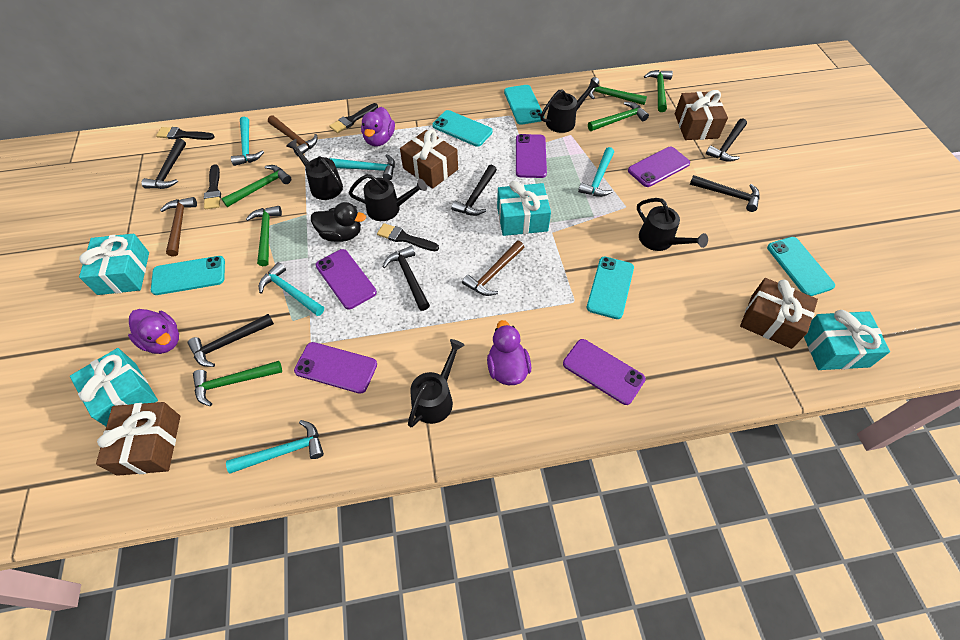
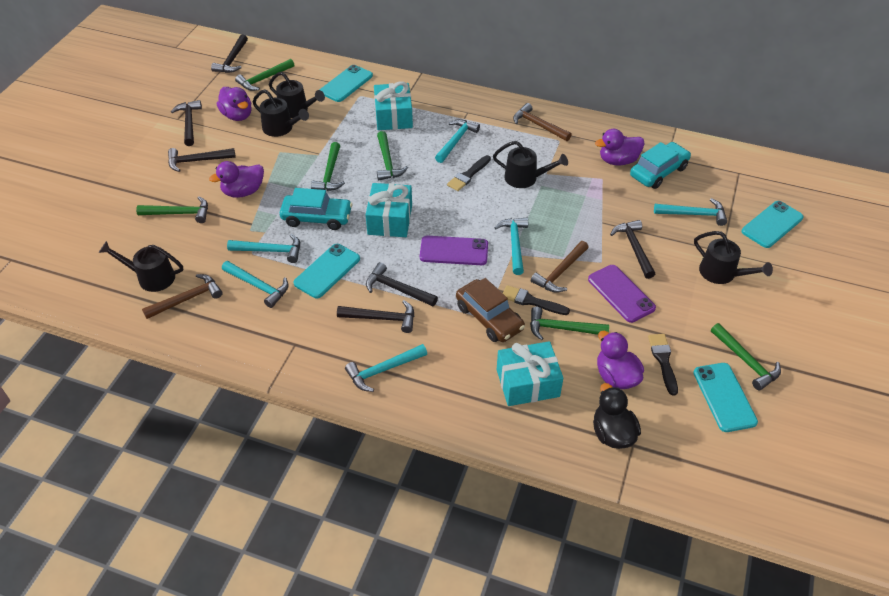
black brush: [156,127,214,140] [204,164,221,209] [329,103,378,133] [377,223,439,251] = 4 -> [447,155,491,191] [503,285,570,315] [648,334,678,396] = 3
brown car: none = 0 -> [456,278,525,342] = 1
brown gift: [96,402,180,476] [400,129,458,189] [675,90,728,140] [740,278,818,349] = 4 -> none = 0
purple duck: [128,309,179,354] [361,107,395,146] [487,320,531,385] = 3 -> [209,161,264,198] [217,87,252,121] [595,129,645,166] [597,331,644,389] = 4
purple phone: [294,342,377,394] [316,249,377,309] [516,134,547,178] [563,339,646,405] [628,147,690,187] = 5 -> [420,236,488,265] [588,265,656,323] = 2
turquoise car: none = 0 -> [280,188,352,230] [630,142,691,189] = 2
turquoise gift: [70,348,158,426] [79,234,149,295] [497,181,551,236] [804,310,890,370] = 4 -> [365,183,412,237] [374,81,413,130] [497,341,563,406] = 3
turquoise hammer: [226,420,324,473] [231,117,264,166] [259,262,324,316] [330,154,395,180] [578,147,614,197] = 5 -> [222,261,288,308] [227,234,300,263] [345,344,427,392] [435,119,480,163] [494,218,528,275] [654,198,727,226] = 6
turquoise phone: [151,256,225,295] [432,110,493,147] [504,85,544,125] [587,256,634,319] [767,237,835,296] = 5 -> [293,244,360,299] [320,65,373,102] [693,363,758,432] [742,201,804,248] = 4

